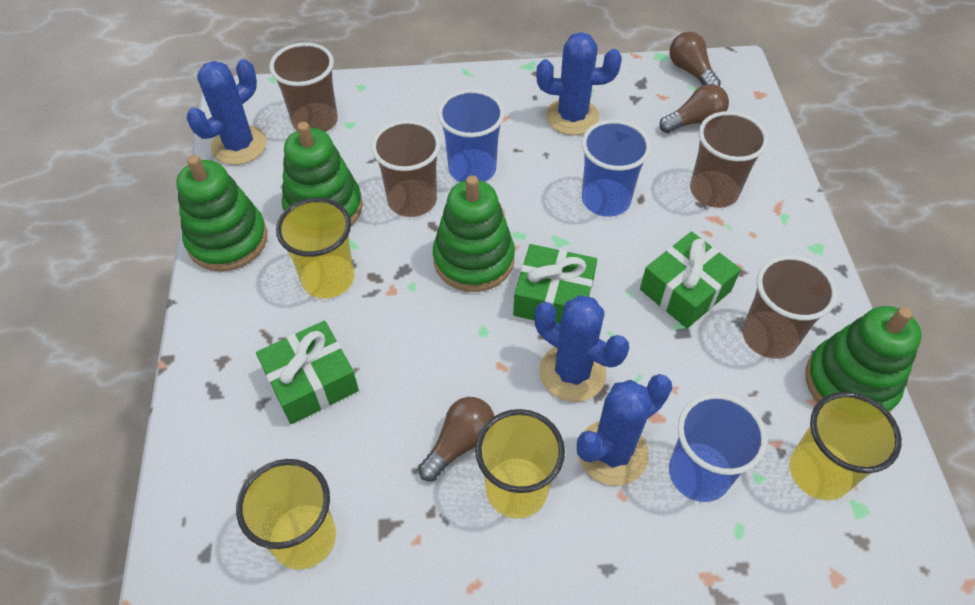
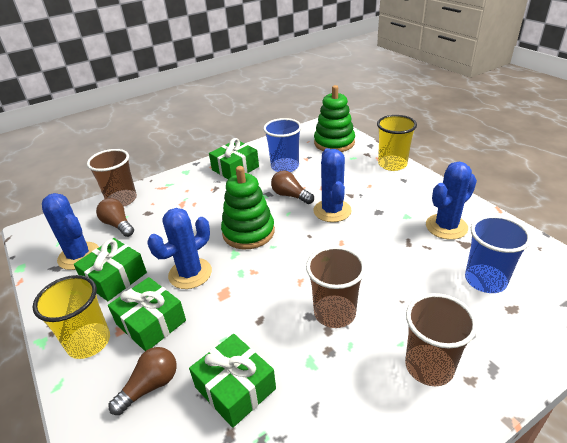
blue cup: [438,89,505,182] [582,120,651,217] [669,393,767,502] = 3 -> [263,118,302,172] [465,215,532,293] = 2
brown cup: [269,42,338,132] [371,120,441,217] [690,111,768,208] [742,255,837,359] = 4 -> [87,149,137,207] [306,246,366,328] [405,293,477,386] = 3
green gift: [256,321,359,424] [513,244,597,324] [640,231,741,328] = 3 -> [74,238,147,301] [108,277,186,351] [189,334,276,428] [209,138,259,179] = 4
green stacking toy: [177,155,267,271] [282,122,363,226] [433,175,515,292] [805,306,922,412] = 4 -> [221,166,275,249] [314,85,355,152] = 2
yellow cup: [236,459,336,570] [276,198,354,298] [475,409,565,518] [789,392,902,500] = 4 -> [33,275,110,359] [377,115,417,171] = 2

